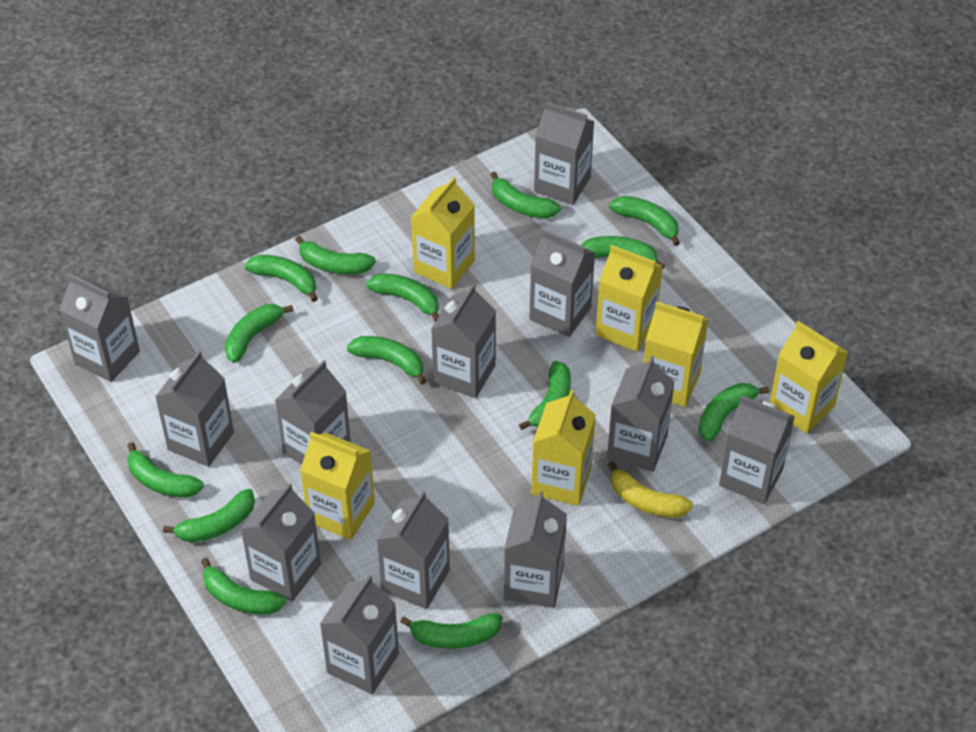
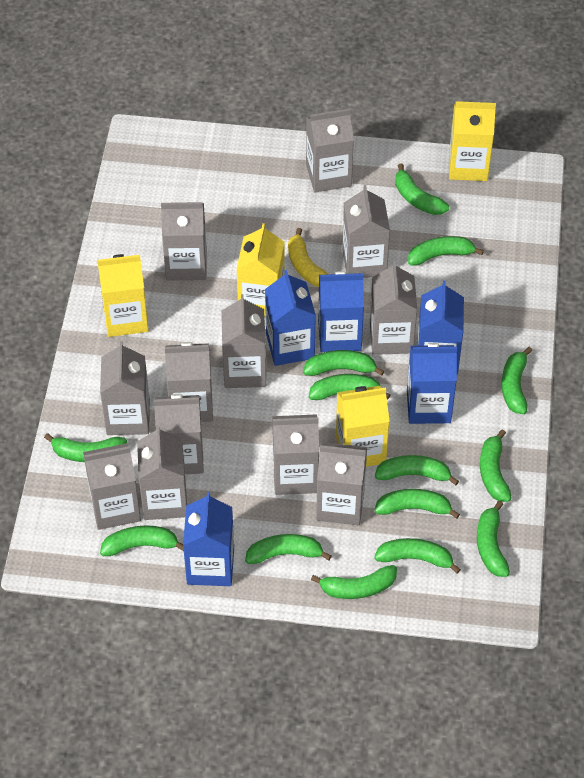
blue carton: none = 0 -> [183,492,234,586] [265,270,316,366] [318,271,364,352] [407,343,457,424] [417,281,464,375] = 5
yellow carton: [300,432,375,540] [411,177,475,289] [531,390,596,506] [596,245,663,352] [644,302,708,407] [770,321,848,434] = 6 -> [97,254,149,337] [237,223,285,317] [336,386,390,467] [449,101,496,181] = 4

